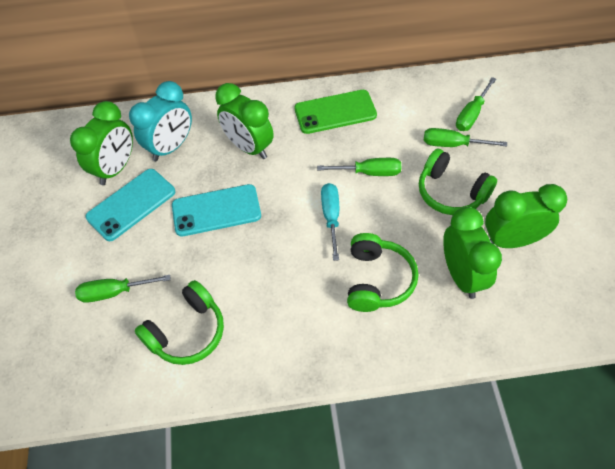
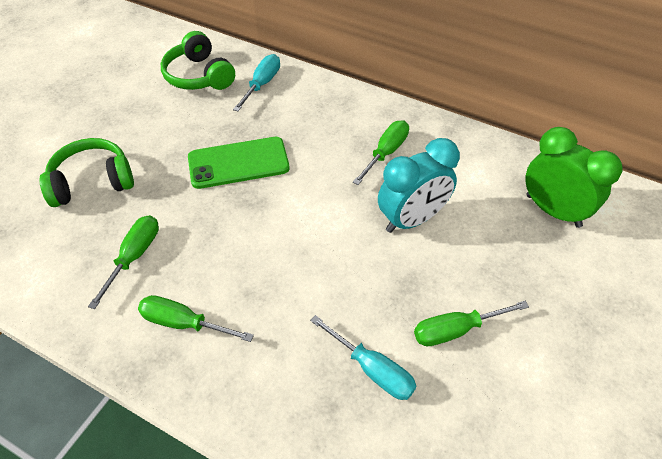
green clock: [70,101,133,185] [215,83,274,159] [443,207,502,299] [485,184,567,248] = 4 -> [525,127,623,228] = 1
green headphones: [135,280,224,365] [347,233,418,312] [419,149,497,215] = 3 -> [40,138,134,207] [161,31,235,90] = 2
turquoise phone: [86,169,175,241] [172,184,261,237] = 2 -> none = 0
turquoise screwdriver: [321,183,339,261] = 1 -> [233,54,280,111] [310,315,416,400] = 2

